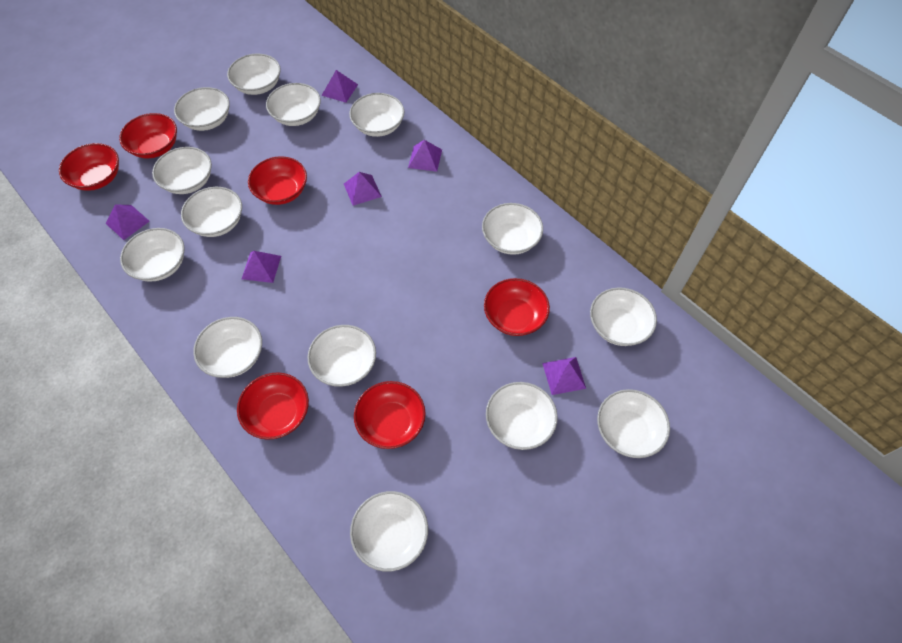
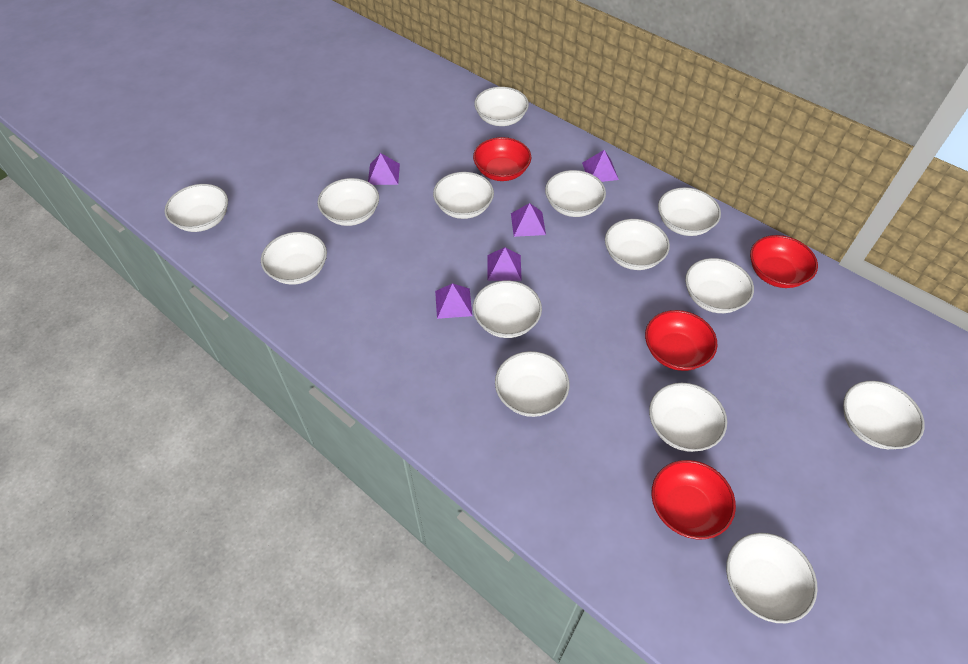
purple pyramid: [105,204,150,240] [242,251,281,283] [321,70,358,103] [344,172,382,206] [408,140,442,172] [542,357,586,395] = 6 -> [368,153,400,185] [435,283,472,319] [487,247,522,281] [511,203,546,237] [582,150,619,182] = 5
red bowl: [59,143,119,191] [119,113,177,158] [237,373,309,440] [248,156,307,205] [354,381,426,449] [484,278,550,336] = 6 -> [473,137,531,181] [645,310,717,371] [651,460,736,539] [750,235,818,288] = 4

